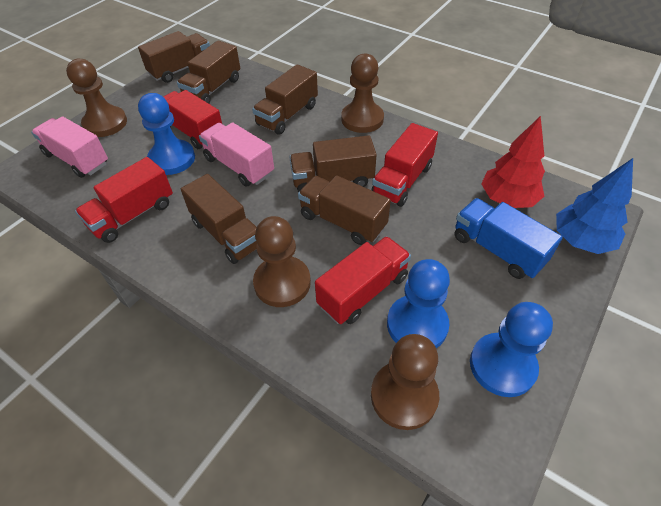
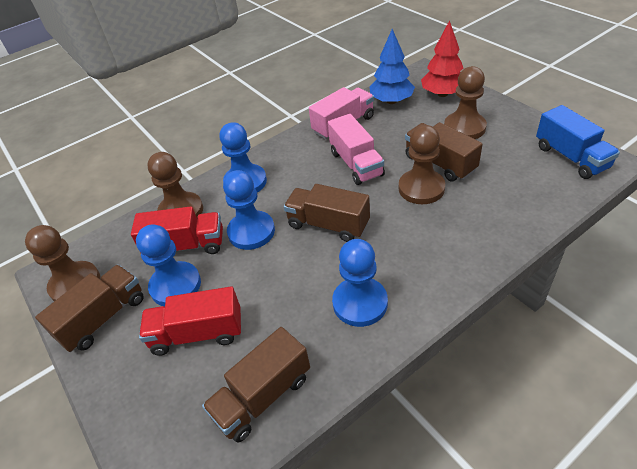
blue pawn: [138,93,195,175] [387,259,450,348] [470,302,553,397] = 3 -> [136,224,201,306] [219,122,267,193] [223,170,275,250] [332,239,388,327] = 4
brown truck: [138,31,210,83] [177,41,240,104] [181,174,257,264] [252,64,318,135] [289,135,377,192] [298,175,391,245] = 6 -> [35,265,144,352] [202,327,310,443] [284,184,370,242] [405,122,483,182] = 4
red truck: [75,157,173,243] [163,90,222,149] [315,236,411,324] [372,123,438,207] = 4 -> [131,206,223,254] [139,286,241,356] = 2

